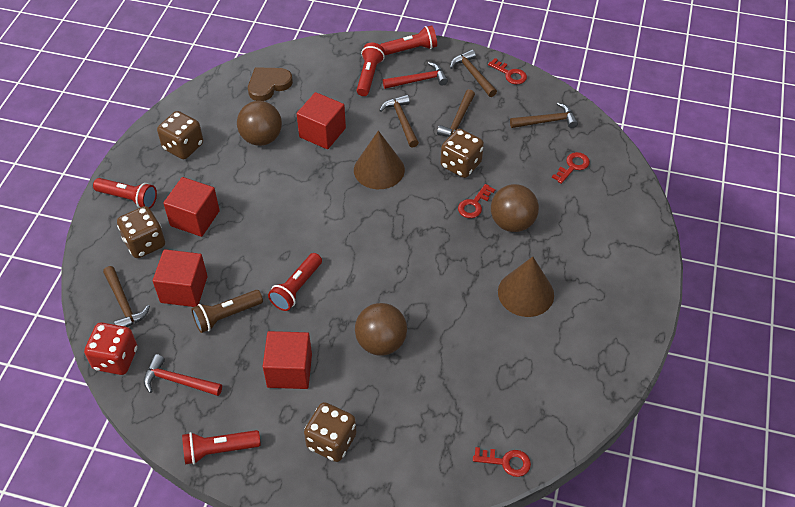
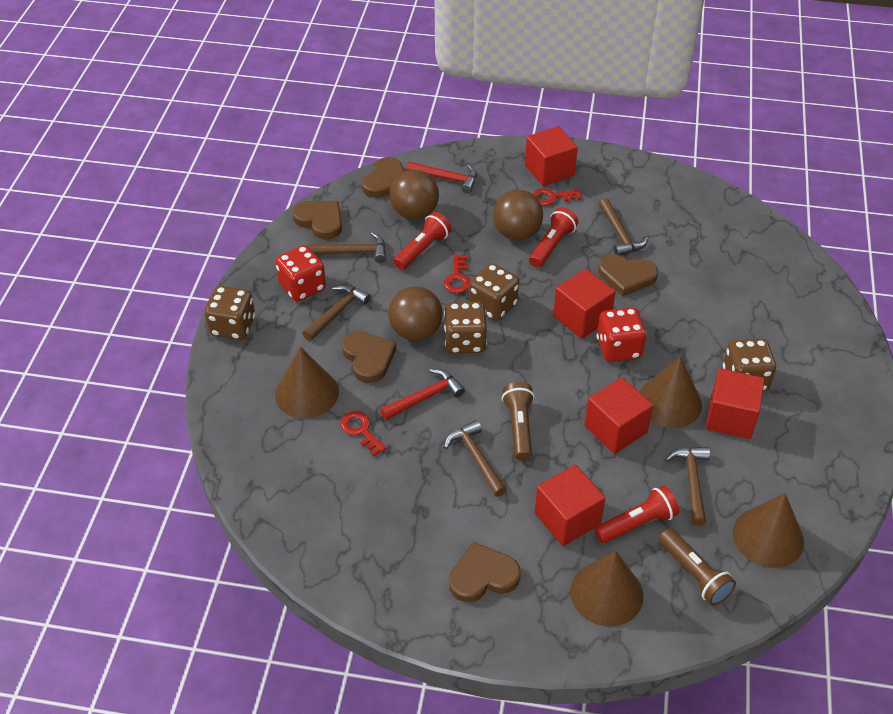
brown cone: [354,131,405,189] [498,257,554,317] = 2 -> [275,347,339,419] [570,551,643,627] [640,356,702,428] [733,493,804,568] = 4
brown flashlight: [191,290,263,333] = 1 -> [502,382,534,461] [659,528,736,606] = 2
brown heart: [248,67,293,101] = 1 -> [292,201,342,240] [342,331,396,383] [362,157,404,198] [449,542,521,602] [598,254,658,296] = 5
red cube: [153,249,208,307] [163,177,220,237] [263,331,312,389] [297,92,346,149] = 4 -> [525,126,578,186] [535,465,605,546] [553,269,615,339] [585,377,653,454] [705,368,765,439] = 5
red dice: [84,322,137,375] = 1 -> [275,245,326,302] [597,307,647,362] = 2
red flashlight: [93,178,157,208] [182,430,261,464] [268,253,322,311] [357,43,385,96] [380,25,437,56] = 5 -> [393,212,452,270] [529,207,578,268] [594,485,679,543] = 3
red key: [458,184,495,218] [473,447,531,477] [488,58,527,84] [552,152,590,184] = 4 -> [341,411,386,456] [444,254,470,293] [532,188,582,206] = 3

